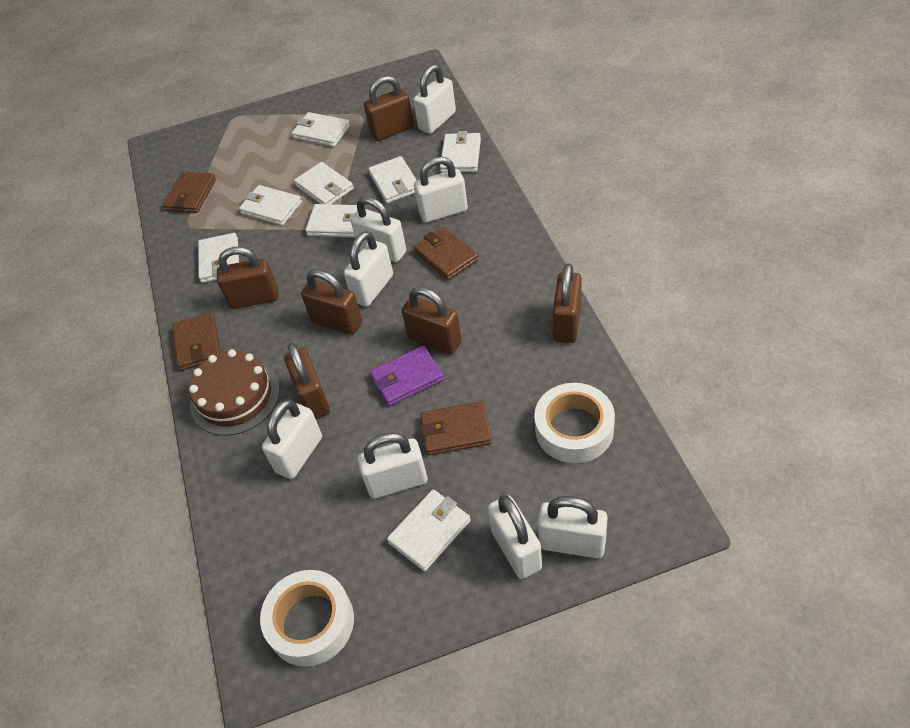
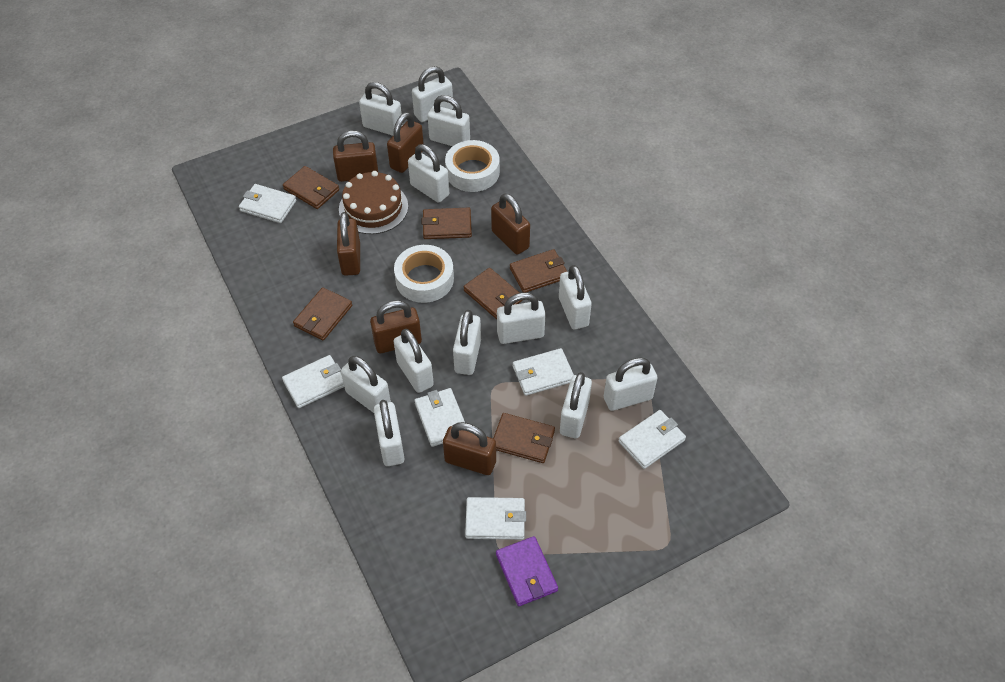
brown wallet: [163,171,216,213] [172,312,221,371] [413,227,479,280] [420,401,492,455] = 4 -> [283,166,339,209] [293,287,352,341] [422,208,472,239] [464,268,523,319] [493,413,555,463] [510,249,567,293] = 6
white padlock: [262,399,322,479] [344,231,393,307] [351,196,406,262] [358,433,427,499] [413,64,456,134] [414,156,468,223] [488,495,542,579] [538,496,608,558] = 8 -> [341,356,391,413] [359,82,403,136] [374,400,405,466] [393,329,434,393] [408,144,449,203] [412,66,453,122] [427,95,470,146] [453,310,481,375] [497,292,546,344] [559,265,592,330] [560,372,592,438] [604,357,657,411] = 12
white wallet: [198,233,239,283] [239,185,302,226] [292,112,350,147] [294,162,354,204] [305,204,358,238] [368,156,417,203] [387,489,471,571] [440,131,481,173] = 8 -> [239,184,297,223] [282,355,344,408] [414,388,465,447] [465,497,526,540] [513,348,574,396] [618,410,686,469] = 6

